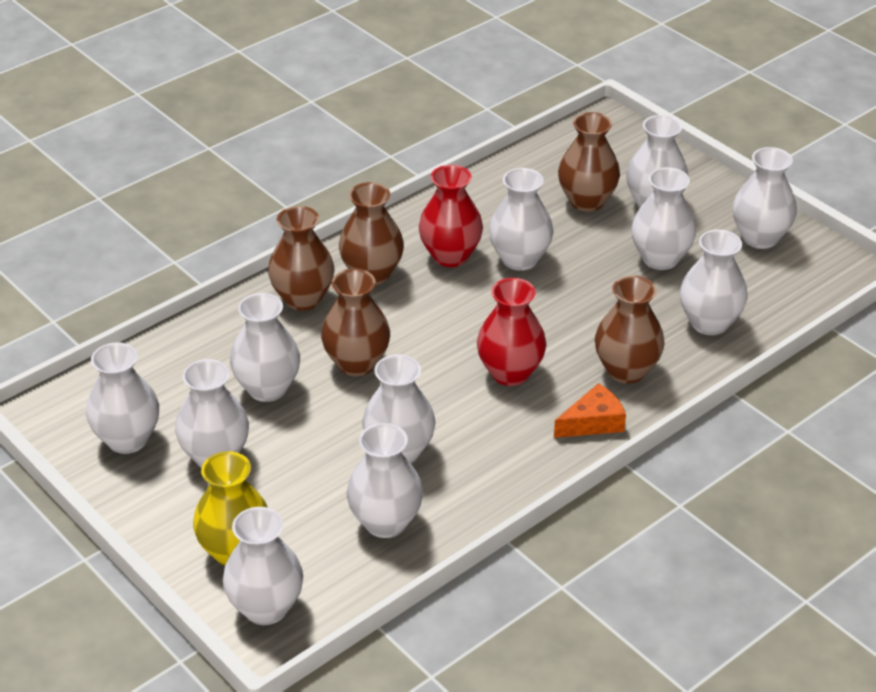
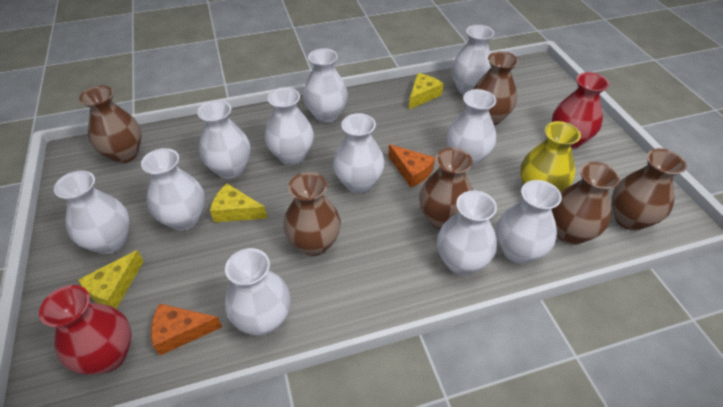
brown vase: [268,206,334,311] [321,269,390,376] [339,182,404,285] [558,112,620,212] [595,275,665,384] = 5 -> [79,86,142,163] [283,172,341,256] [419,148,473,229] [473,51,518,126] [552,162,620,245] [612,148,687,231] = 6
orange cheese: [554,383,626,438] = 1 -> [151,304,222,355] [388,144,435,187] = 2
yellow cheese: none = 0 -> [78,250,144,309] [210,184,267,222] [409,73,444,109] = 3

